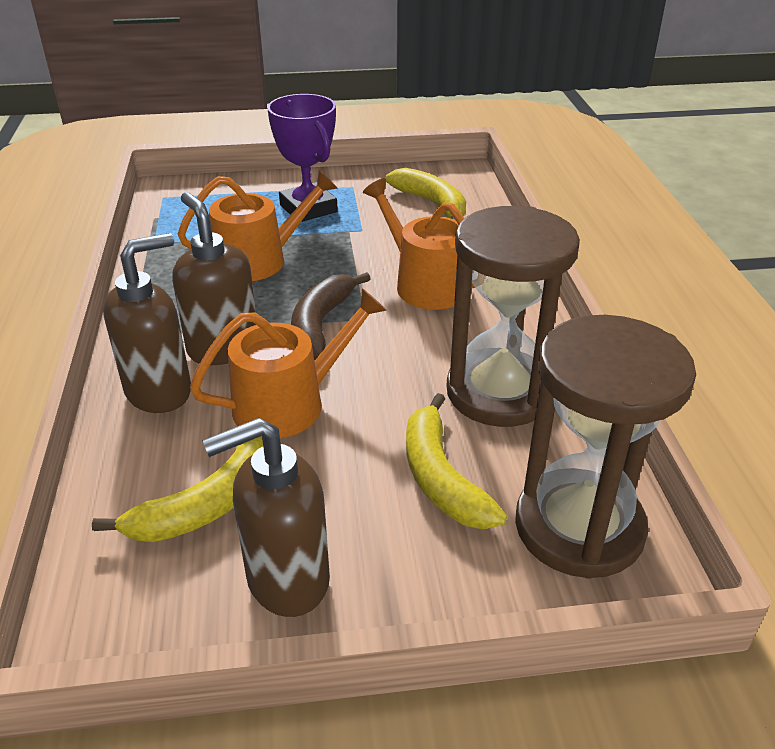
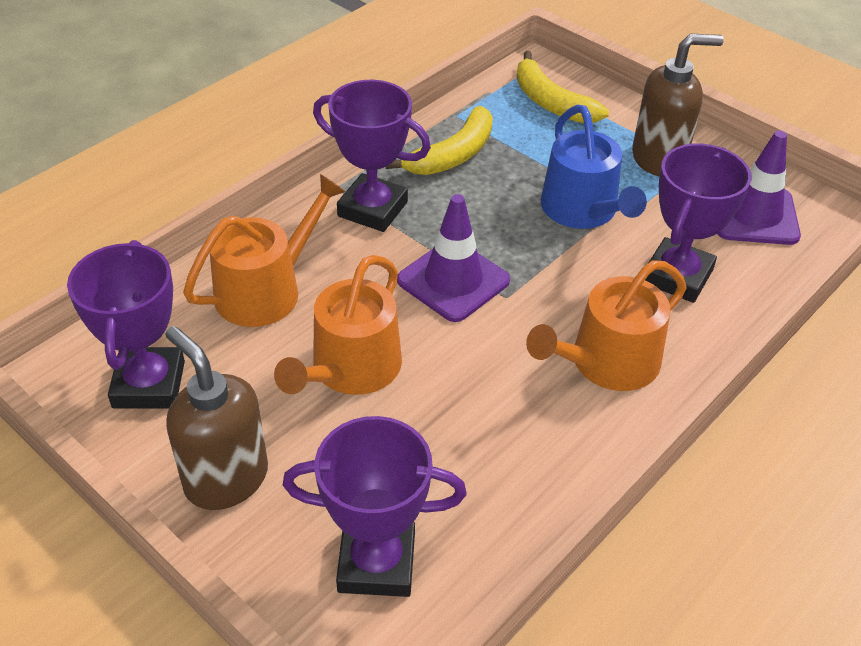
blue watering can: none = 0 -> [541,105,647,229] = 1
brown banana: [291,272,371,360] = 1 -> none = 0
brown hourglass: [446,206,580,427] [515,315,696,579] = 2 -> none = 0
brown soap dispenser: [103,233,191,413] [172,192,256,365] [202,418,330,617] = 3 -> [165,326,268,510] [632,34,724,176] = 2
purple traffic cone: none = 0 -> [397,194,510,322] [717,131,801,245] = 2
purple trophy: [267,94,338,222] = 1 -> [67,240,185,408] [283,416,466,597] [313,80,431,232] [645,144,752,303] = 4
yellow banana: [92,436,263,542] [385,168,466,219] [406,393,507,529] = 3 -> [386,106,493,175] [516,51,609,123] = 2

